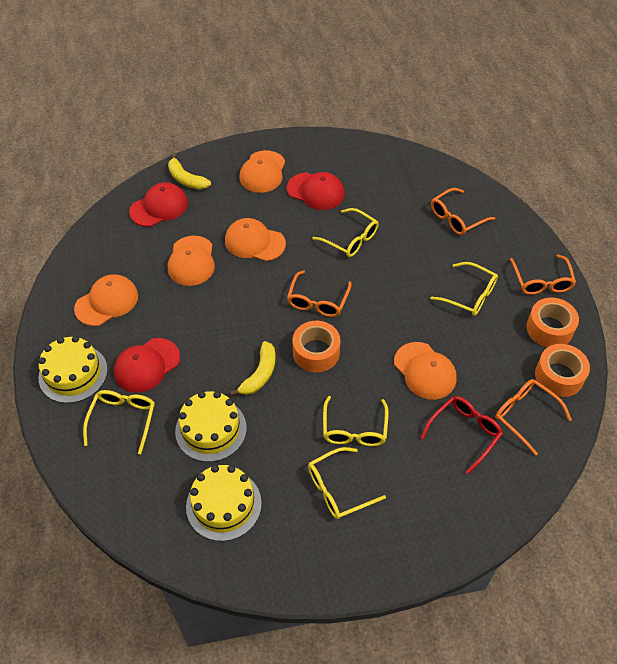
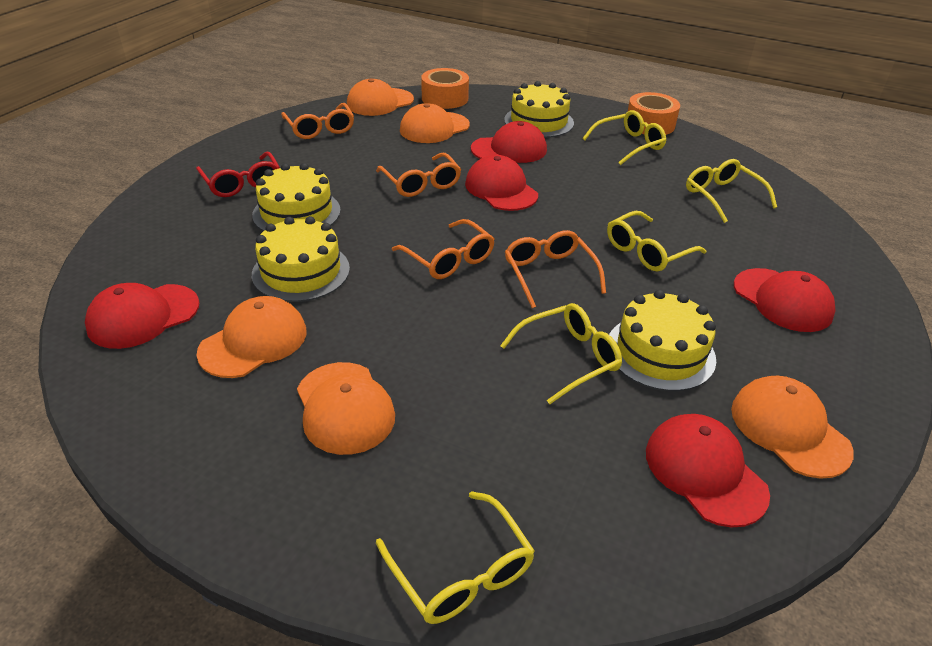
orange tape: [292,321,340,372] [527,298,579,347] [535,344,590,397] = 3 -> [421,68,469,109] [628,92,680,135] = 2
red cap: [114,338,180,393] [129,182,188,227] [287,172,345,210] = 3 -> [85,283,199,349] [465,155,538,211] [471,121,547,163] [646,414,770,528] [734,268,836,332] = 5
yellow banana: [168,153,211,190] [230,341,276,396] = 2 -> none = 0
yellow cake: [38,336,108,403] [175,391,247,462] [186,465,262,541] = 3 -> [252,163,341,231] [252,216,350,302] [504,81,574,138] [609,290,716,391] = 4

